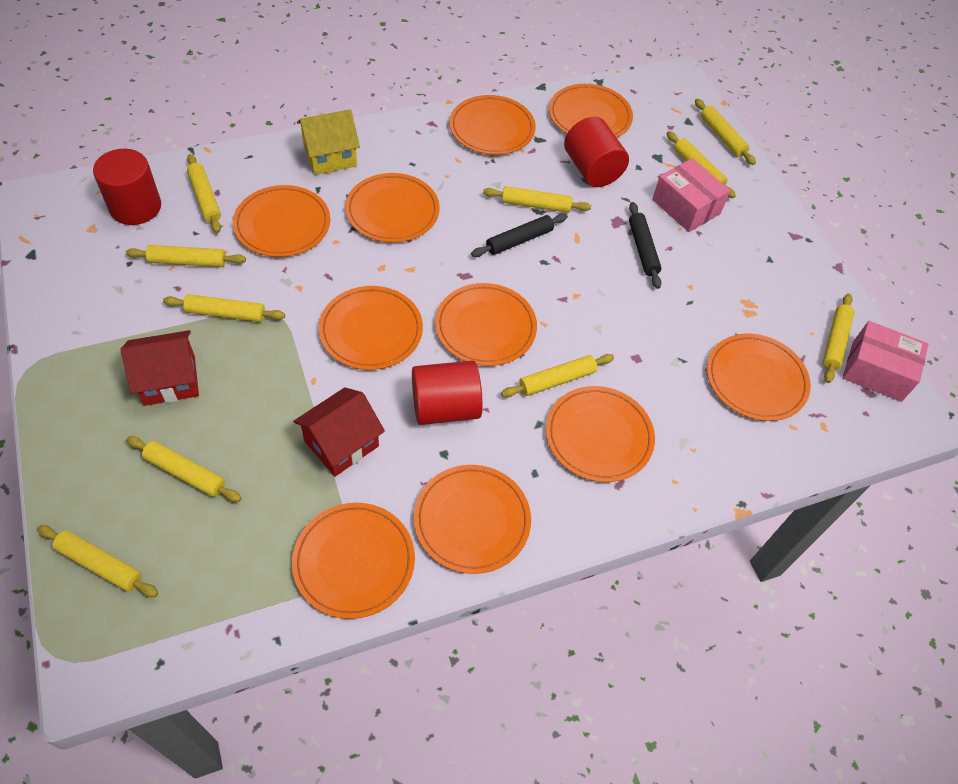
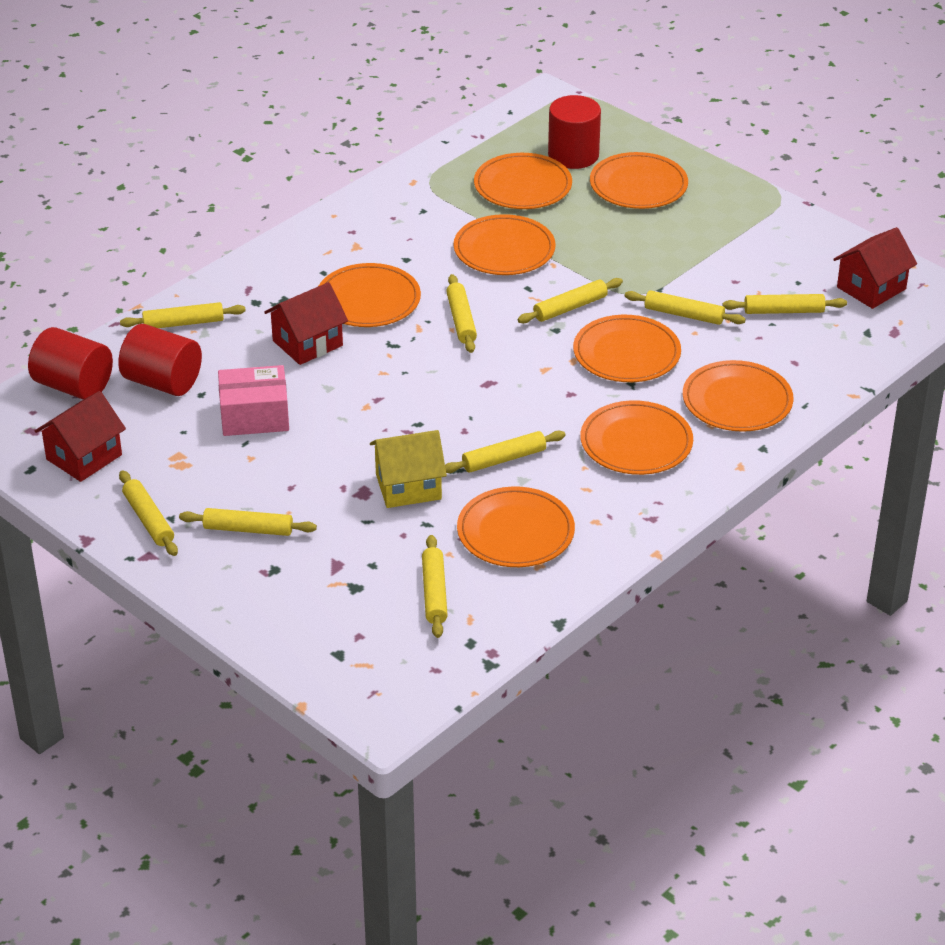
black rolling pin: [471,213,568,257] [629,202,662,289] = 2 -> none = 0
orange plate: [233,185,330,257] [292,503,415,619] [319,286,423,370] [345,173,440,243] [414,465,531,574] [435,283,537,366] [449,95,536,155] [546,386,655,482] [549,84,633,138] [707,334,811,421] = 10 -> [319,263,421,327] [454,214,556,275] [457,487,575,567] [474,153,572,209] [573,315,681,382] [580,400,693,475] [590,152,688,209] [683,360,793,432] = 8
pink box: [652,158,730,232] [843,321,929,402] = 2 -> [218,365,289,436] = 1
red house: [121,330,199,406] [293,387,385,477] = 2 -> [35,391,126,482] [264,282,348,365] [833,227,917,309] = 3
yellow rolling pin: [37,525,158,597] [126,245,246,267] [127,436,242,502] [163,294,285,322] [187,154,221,233] [483,186,591,213] [501,354,614,398] [667,131,736,198] [695,99,756,165] [823,294,854,383] = 10 -> [119,470,178,556] [120,302,246,328] [179,508,317,536] [422,535,448,638] [445,431,566,473] [446,274,477,353] [518,278,623,323] [625,290,746,325] [722,294,847,314] = 9

